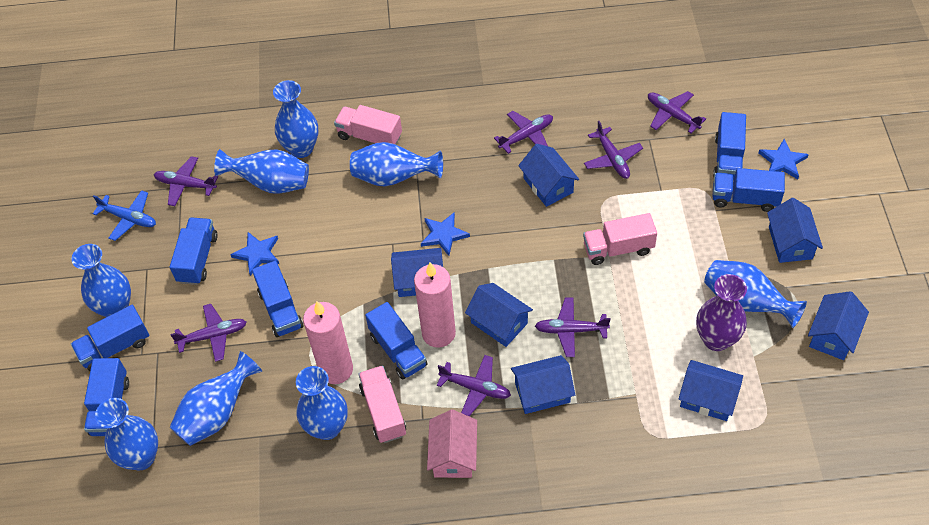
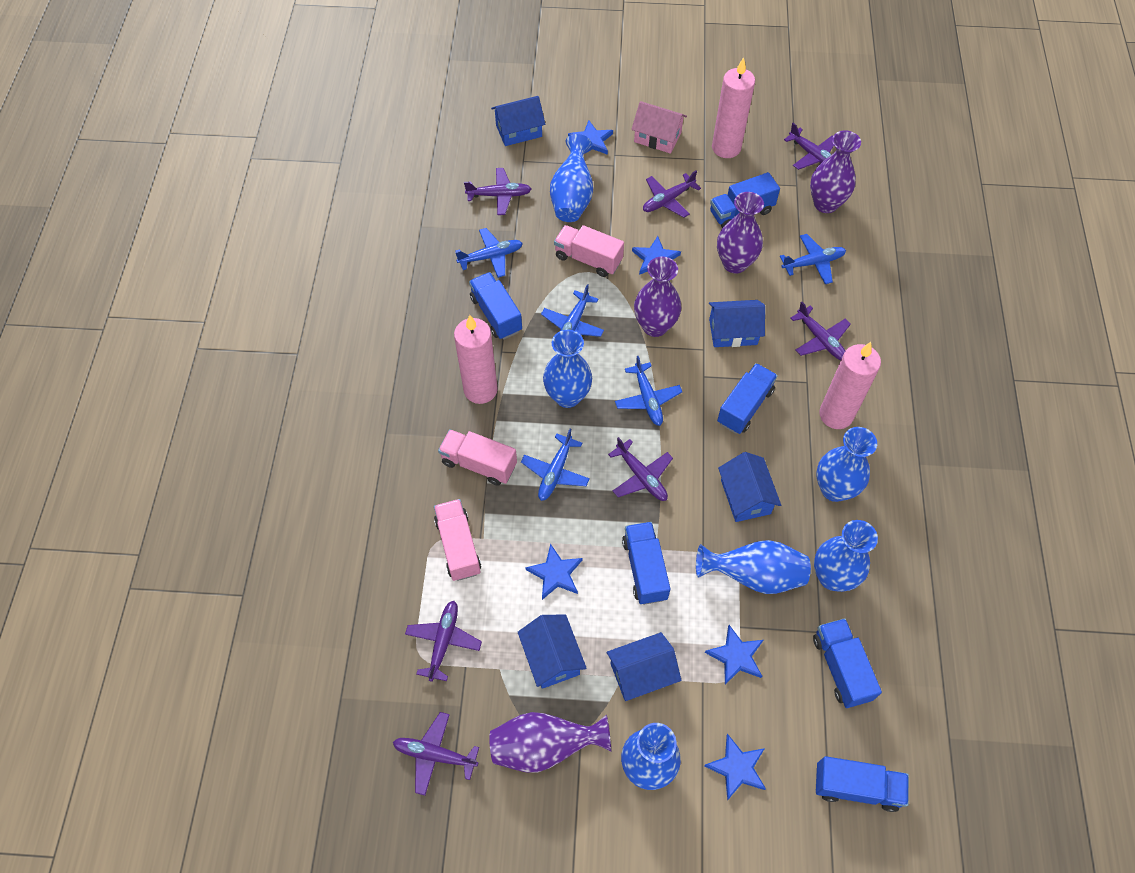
blue house: [391,248,443,297] [465,283,533,347] [511,355,575,414] [518,144,579,207] [679,360,743,421] [767,198,823,263] [808,291,869,360] = 7 -> [491,96,545,146] [518,615,587,689] [607,632,681,701] [709,300,765,347] [718,452,781,522] = 5
blue plane: [93,190,156,241] = 1 -> [455,228,523,278] [521,429,590,501] [541,284,604,337] [615,356,682,426] [780,234,846,284] = 5
blue star: [230,232,279,276] [421,213,470,256] [758,139,809,179] = 3 -> [525,544,582,600] [568,120,613,155] [632,236,681,275] [704,734,766,801] [705,625,763,685] = 5
blue truck: [71,305,149,371] [84,358,129,436] [170,218,218,285] [252,261,304,337] [365,302,428,380] [713,112,746,180] [713,168,785,212] = 7 -> [469,272,522,340] [622,522,671,605] [710,172,780,228] [717,363,778,434] [813,618,882,708] [816,756,909,812] = 6
blue vase: [71,244,131,317] [95,398,158,470] [170,351,262,446] [214,149,309,194] [273,80,318,158] [296,366,348,440] [350,142,443,186] [704,260,807,328] = 8 -> [543,330,592,408] [550,134,593,222] [621,723,681,790] [696,540,811,594] [814,520,878,592] [816,427,877,502] = 6
pink candle: [303,301,353,384] [414,263,456,348] = 2 -> [454,315,498,404] [712,57,755,158] [819,342,881,429] = 3
purple vase: [696,274,747,351] = 1 -> [489,712,611,773] [634,257,682,337] [717,192,764,274] [810,130,861,213] = 4

